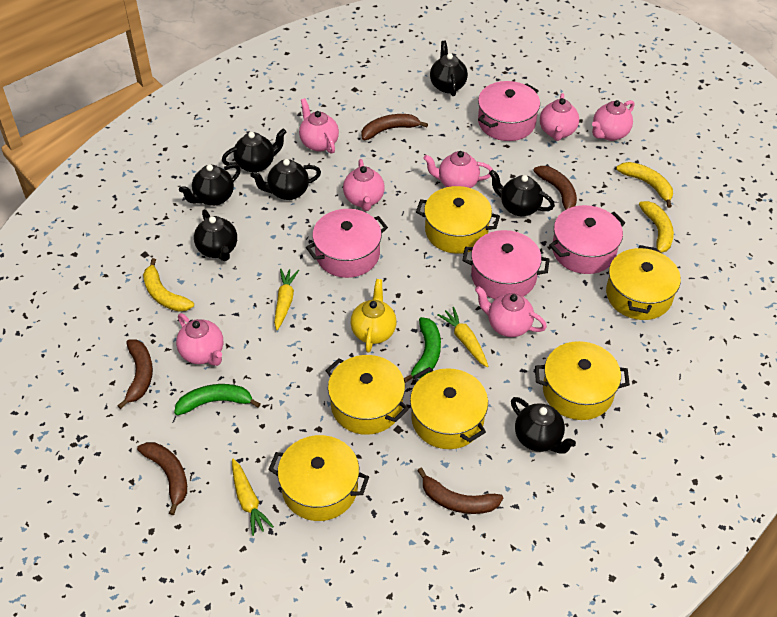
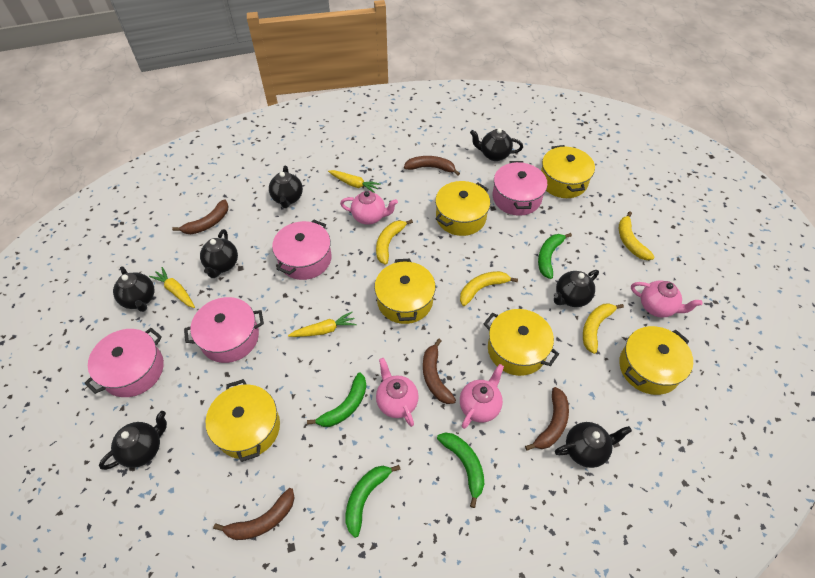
green banana: [174,384,260,415] [404,317,441,383] = 2 -> [307,372,366,427] [345,465,401,538] [437,432,484,508] [538,233,572,279] = 4
pink teapot: [176,313,223,366] [299,98,339,154] [343,159,385,211] [423,151,493,188] [475,286,547,337] [540,93,579,141] [592,100,634,141] = 7 -> [340,191,398,225] [376,358,419,427] [460,364,504,429] [631,280,702,318] = 4
yellow banana: [143,258,194,311] [616,162,673,208] [639,201,674,253] = 3 -> [376,219,413,265] [460,271,518,306] [583,303,624,354] [619,211,655,260] = 4
yellow teapot: [350,279,397,353] = 1 -> none = 0

